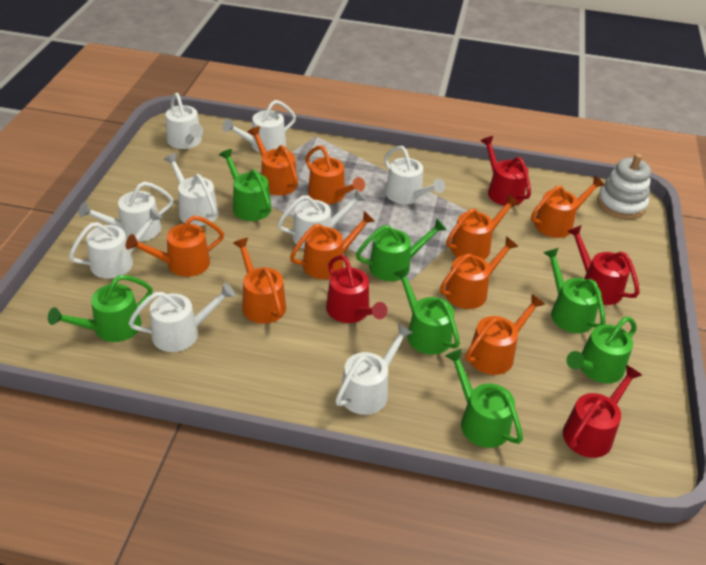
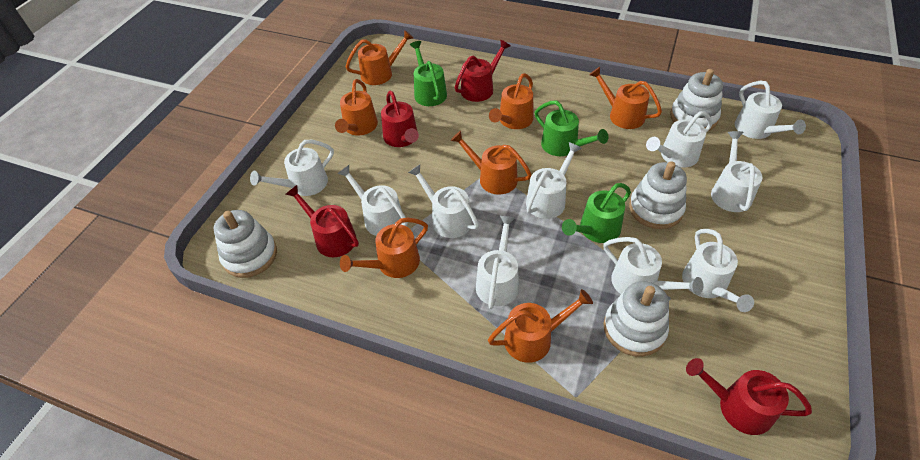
green watering can: [48,275,153,342] [219,149,271,221] [356,219,446,281] [393,267,460,355] [445,349,523,448] [543,248,606,333] [566,317,637,383] = 7 -> [410,41,447,106] [535,101,608,156] [562,183,631,243] = 3
orange watering can: [126,215,224,277] [233,238,286,324] [248,126,298,195] [290,211,375,279] [305,146,365,204] [440,237,518,309] [446,194,520,259] [465,294,545,375] [531,176,605,238] = 9 -> [335,79,378,135] [340,218,428,278] [346,30,414,85] [451,131,531,195] [488,289,593,363] [489,73,534,129] [589,67,662,129] = 7
white stacking toy: [597,154,651,219] = 1 -> [214,210,277,278] [603,281,669,357] [629,161,687,229] [670,69,723,131] = 4
white watering can: [69,208,163,279] [79,182,173,242] [128,283,235,352] [164,153,218,226] [166,93,203,149] [223,100,296,153] [277,189,366,249] [335,324,413,415] [384,146,445,204] = 9 -> [250,140,334,196] [337,165,408,236] [408,164,479,238] [476,215,519,309] [526,142,582,219] [603,237,703,295] [646,111,712,168] [682,229,754,312] [711,131,763,212] [735,81,806,139] = 10

